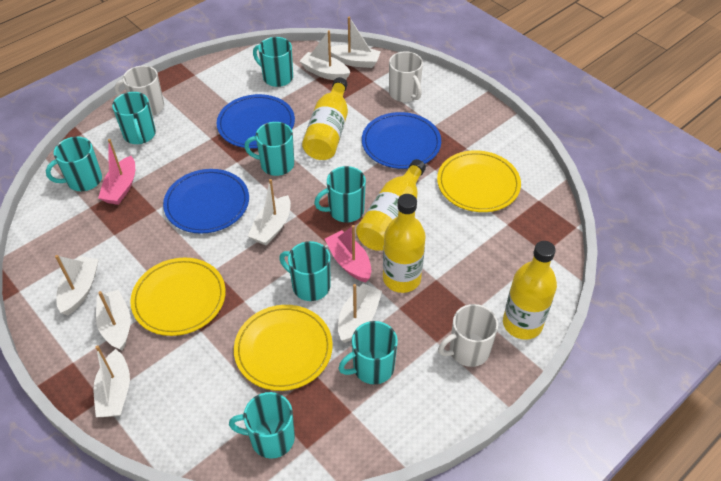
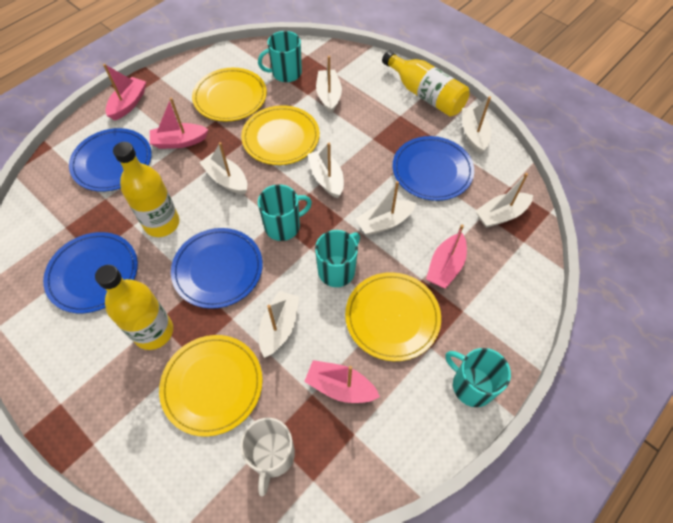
blue plate: [163,169,249,234] [217,94,295,149] [362,112,441,169] = 3 -> [43,232,138,313] [69,128,152,191] [171,228,263,309] [392,136,474,201] = 4
pink boat: [98,139,135,205] [325,225,371,282] = 2 -> [103,64,146,121] [150,98,208,149] [304,360,380,403] [426,225,467,288] = 4
turquoise mug: [46,137,102,191] [112,92,156,144] [229,392,295,459] [244,122,294,176] [253,37,293,87] [279,241,330,301] [314,166,366,222] [338,321,398,385] = 8 -> [258,31,302,82] [258,184,312,241] [315,230,360,287] [445,348,511,407] = 4
white mug: [115,66,164,116] [389,51,423,102] [438,304,498,367] = 3 -> [240,418,295,496] = 1
yellow bottle: [302,77,348,160] [356,159,426,251] [383,194,426,293] [503,241,557,340] = 4 -> [95,265,173,350] [113,142,179,237] [382,51,470,117] = 3
yellow plate: [130,257,226,336] [234,305,333,391] [437,150,521,212] = 3 -> [159,335,263,437] [192,68,267,122] [241,105,320,165] [345,272,441,361] = 4

